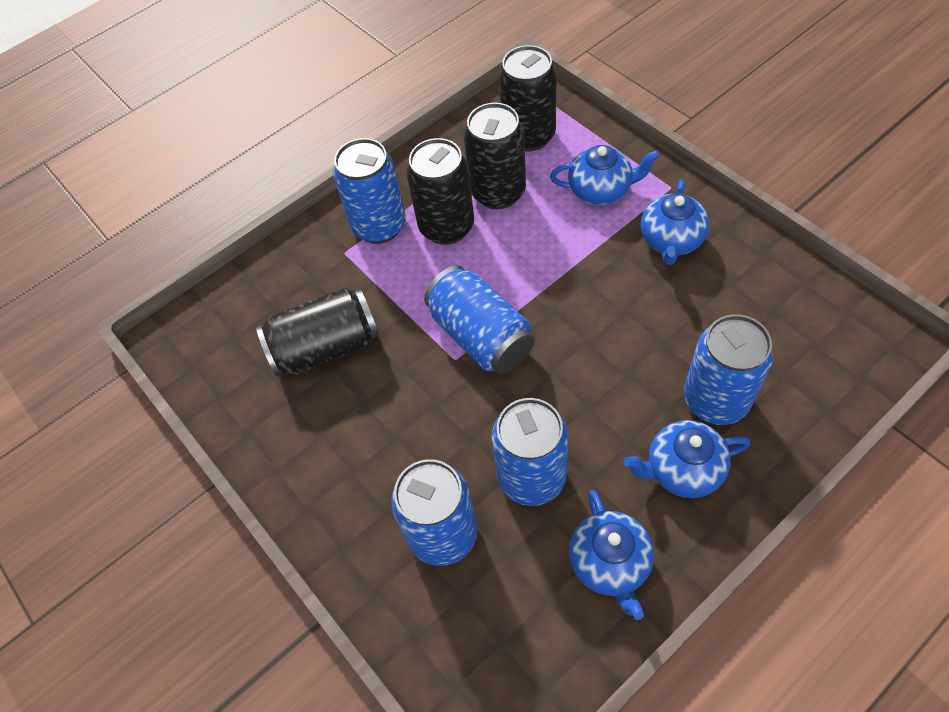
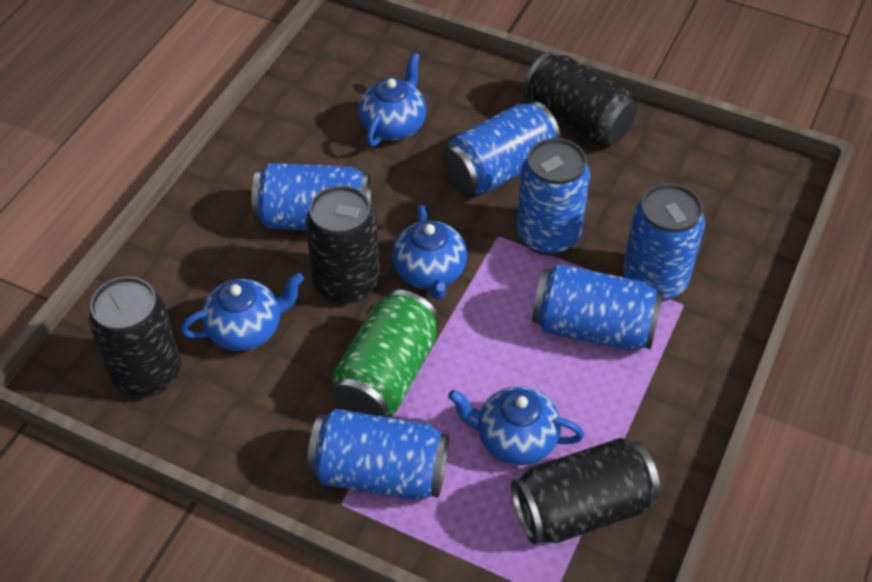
blue can: [333,138,406,244] [391,459,478,566] [424,265,535,374] [492,398,569,506] [684,314,773,425] = 5 -> [252,163,371,230] [307,409,449,500] [443,101,560,195] [516,138,590,255] [532,264,663,351] [622,183,705,302] = 6
green can: none = 0 -> [332,290,439,417] = 1

